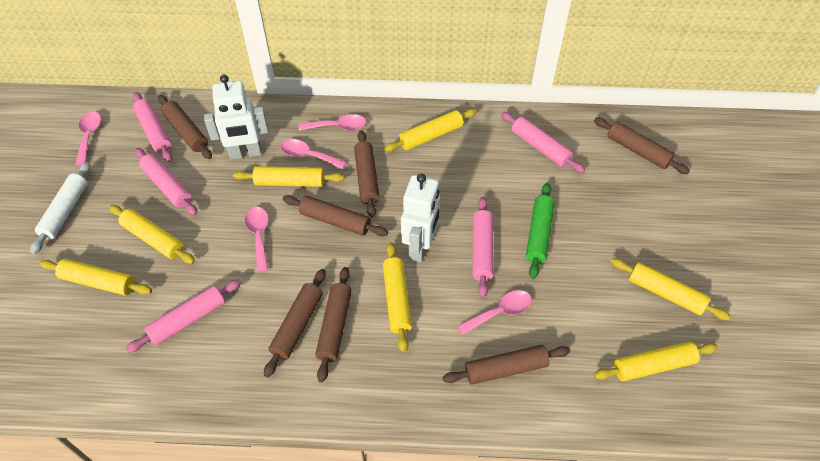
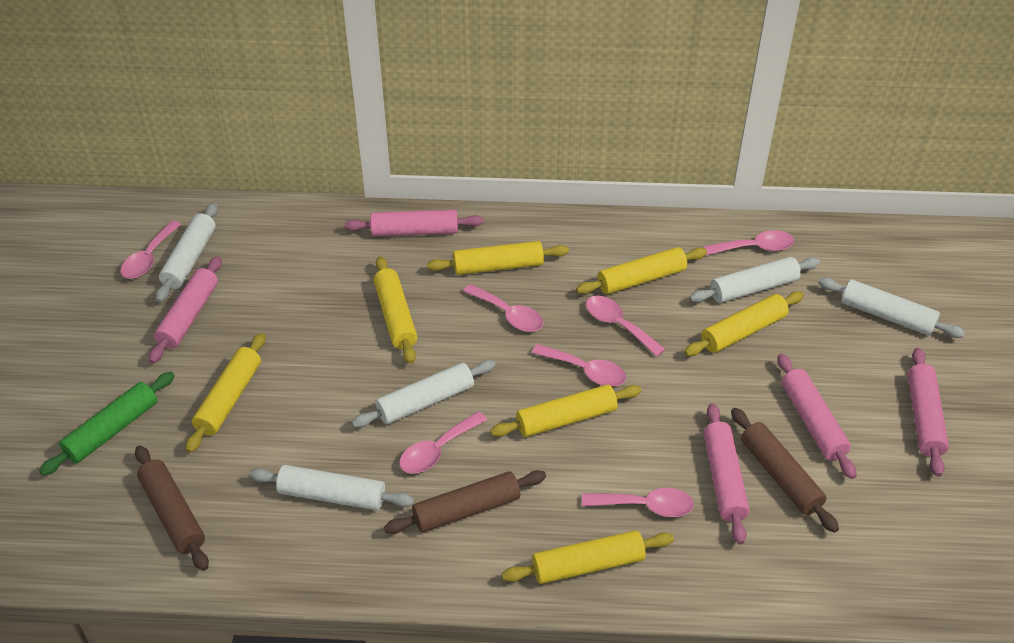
brown rolling pin: [158,95,212,159] [264,269,326,377] [283,195,388,236] [315,267,352,382] [354,130,380,218] [443,345,570,385] [594,118,690,174] = 7 -> [135,446,209,571] [384,470,546,534] [731,408,839,533] = 3
pink spoon: [75,112,101,166] [245,207,268,272] [280,139,347,169] [299,114,366,131] [458,290,532,335] = 5 -> [121,221,181,279] [399,411,487,474] [463,284,543,332] [532,344,626,386] [582,488,694,517] [586,296,665,357] [703,230,794,255] = 7
white robot: [204,75,268,160] [401,173,440,262] = 2 -> none = 0
white rolling pin: [30,162,91,254] = 1 -> [156,203,218,302] [249,465,414,510] [352,360,496,428] [689,257,820,303] [818,278,965,338] = 5

